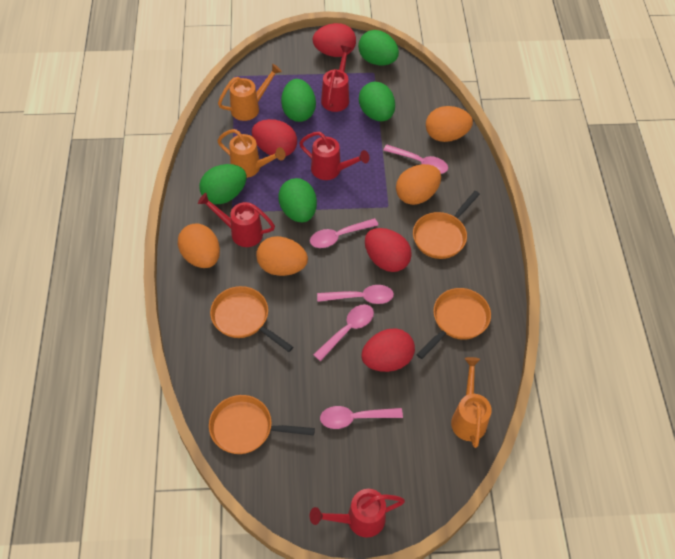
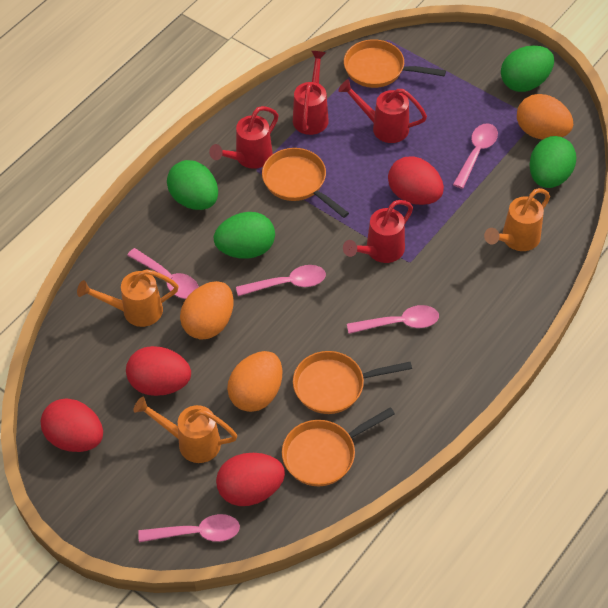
green egg: [199,164,246,204] [278,178,317,222] [281,79,316,122] [358,30,399,66] [359,82,395,121] = 5 -> [167,160,218,210] [214,212,275,259] [501,45,554,92] [529,136,576,188] = 4
orange egg: [178,223,220,268] [256,236,308,276] [396,164,441,205] [426,106,473,142] = 4 -> [180,281,234,340] [227,351,282,412] [517,94,573,140] = 3

